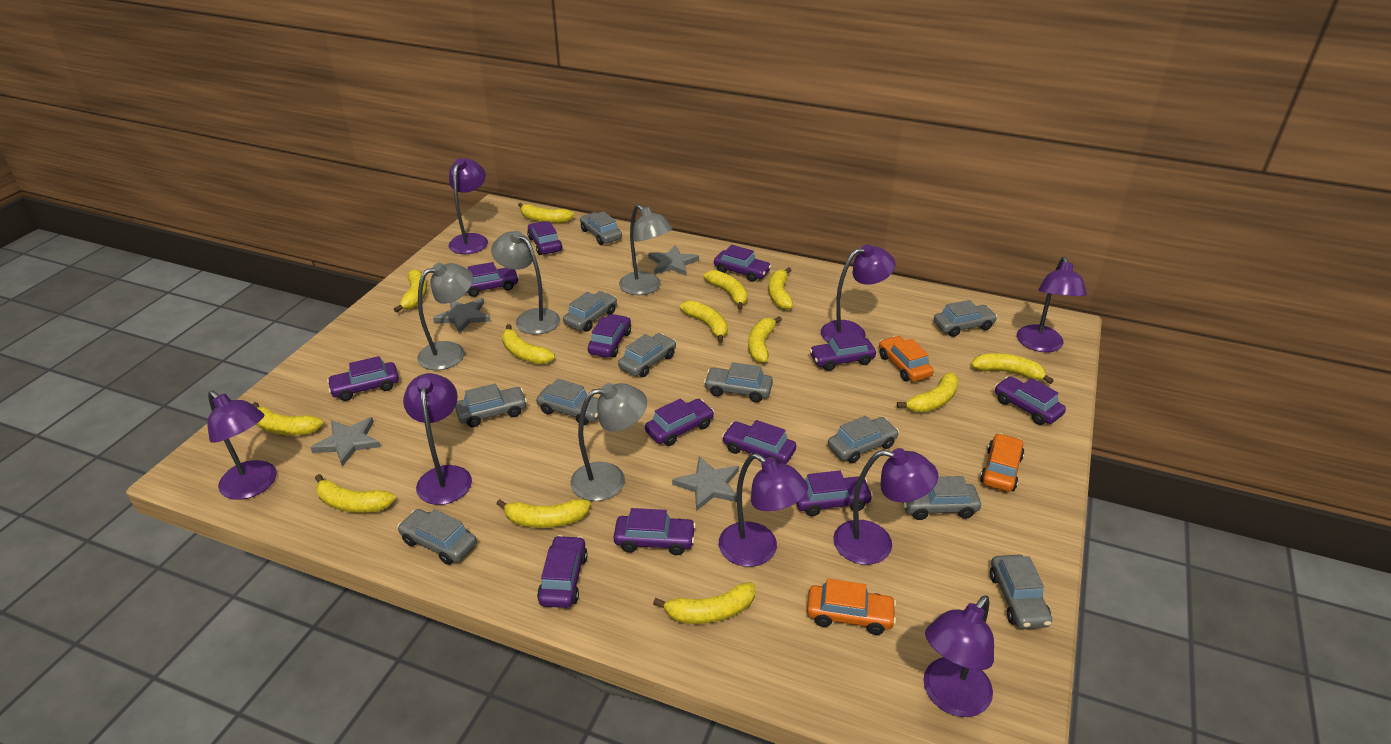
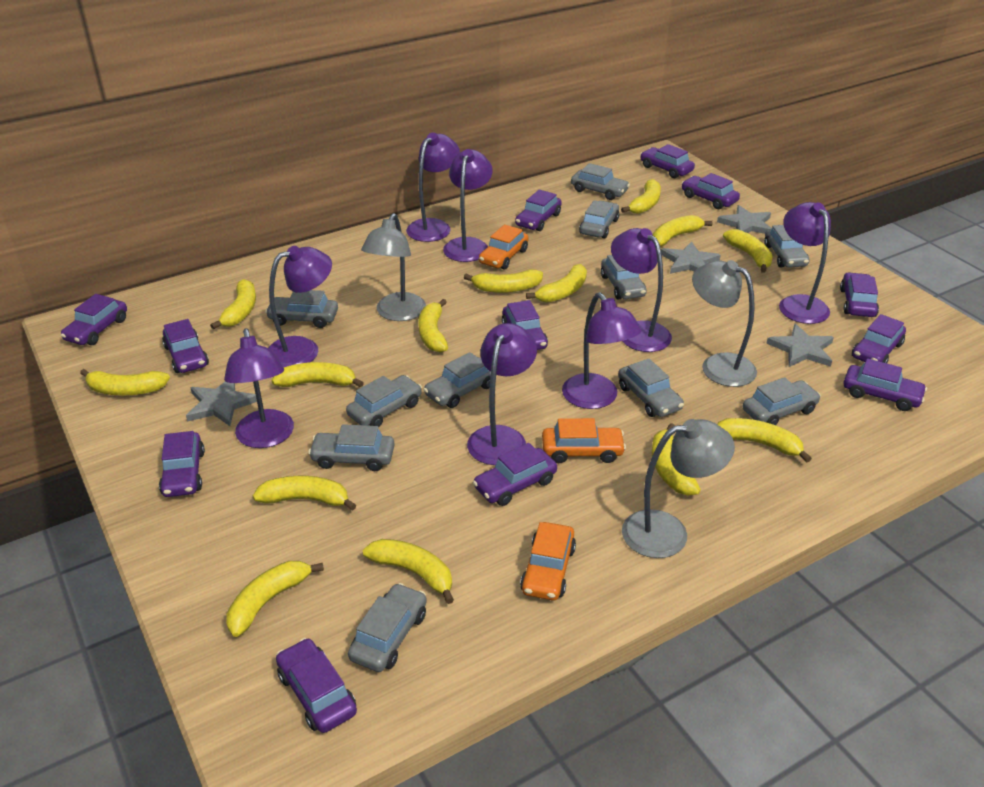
grey lamp: [417,263,473,370] [491,231,560,334] [570,383,647,501] [619,204,673,295] = 4 -> [361,213,426,321] [622,419,735,558] [692,260,757,387] = 3
yellow banana: [252,402,323,435] [315,474,396,513] [394,269,427,313] [497,499,591,528] [502,324,555,364] [518,203,574,223] [653,582,755,624] [680,301,728,343] [703,270,748,310] [748,316,782,363] [768,267,793,310] [897,372,959,413] [971,353,1054,384] = 13 -> [80,369,170,396] [210,279,256,329] [226,561,324,637] [253,476,357,511] [272,362,364,388] [363,539,454,604] [418,299,448,353] [464,269,543,293] [526,264,587,302] [621,179,661,214] [652,423,701,496] [653,215,713,246] [717,418,812,462] [723,229,773,273] = 14

